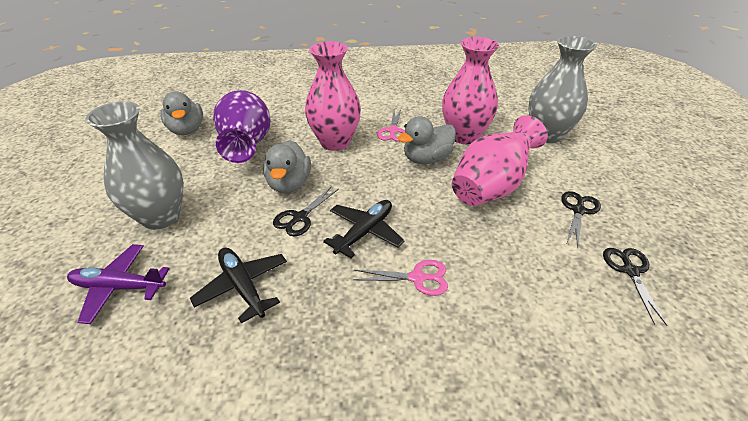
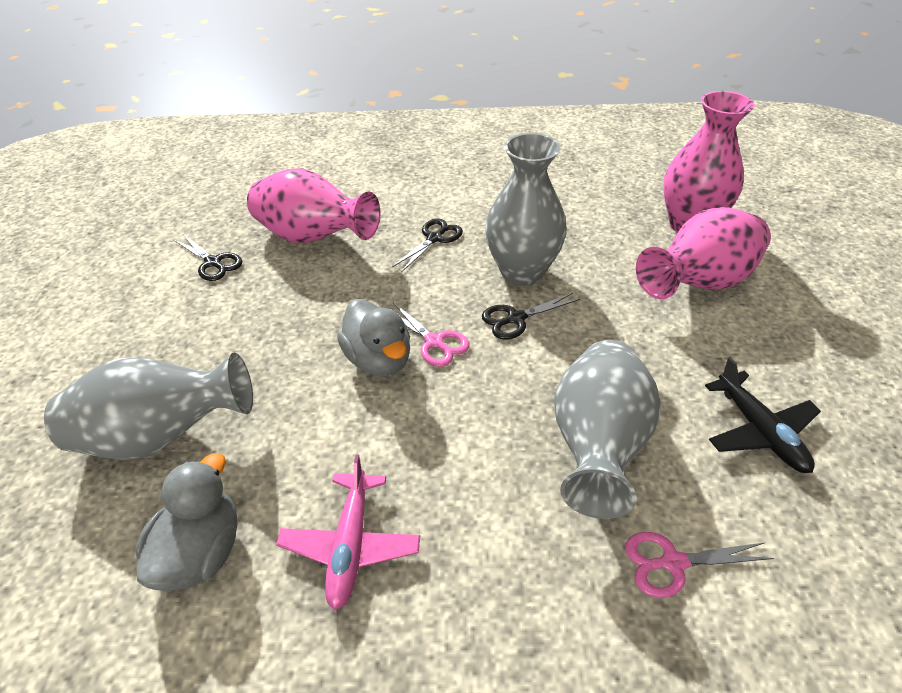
black plane: [190,248,287,323] [323,200,405,258] = 2 -> [705,357,821,473] = 1
grey duck: [160,91,203,135] [263,140,311,193] [398,116,456,164] = 3 -> [135,453,238,591] [337,299,410,376] = 2
grey vase: [85,101,184,230] [528,36,597,143] = 2 -> [44,353,253,460] [485,133,567,286] [554,340,661,519] = 3
pink plane: none = 0 -> [276,454,420,610] = 1
purple plane: [67,244,170,324] = 1 -> none = 0
purple vase: [213,90,271,163] = 1 -> none = 0

